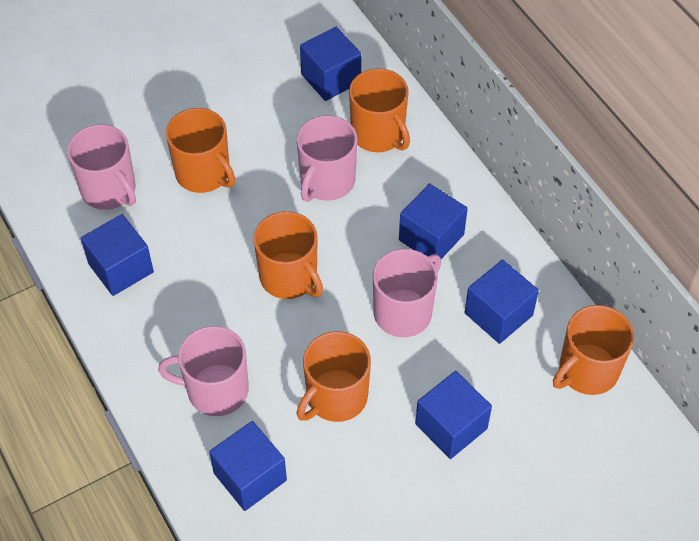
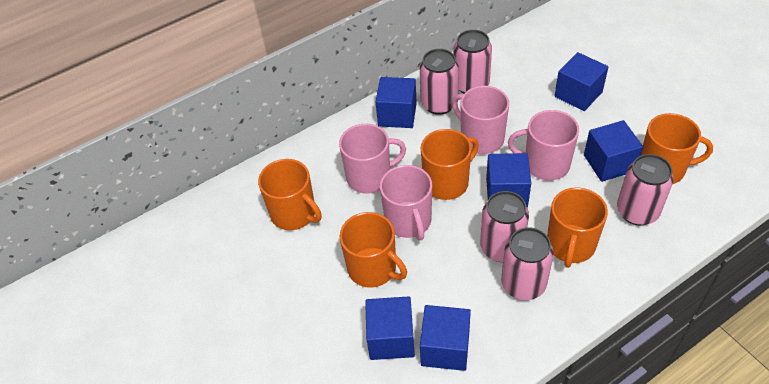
pink can: none = 0 -> [420,49,459,115] [454,30,492,93] [480,191,529,262] [501,227,554,300] [617,154,673,225] = 5

